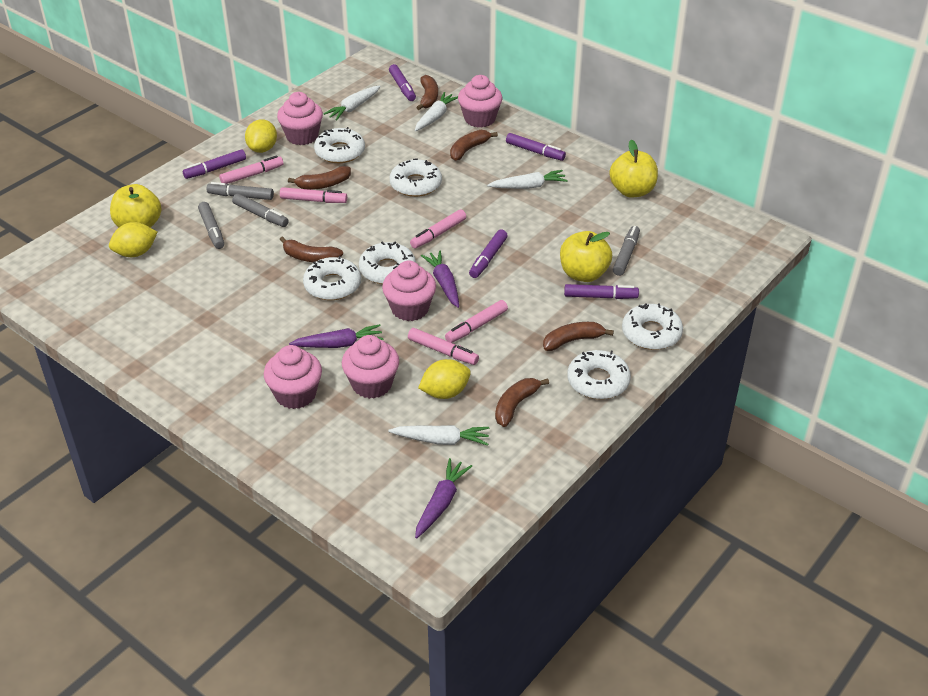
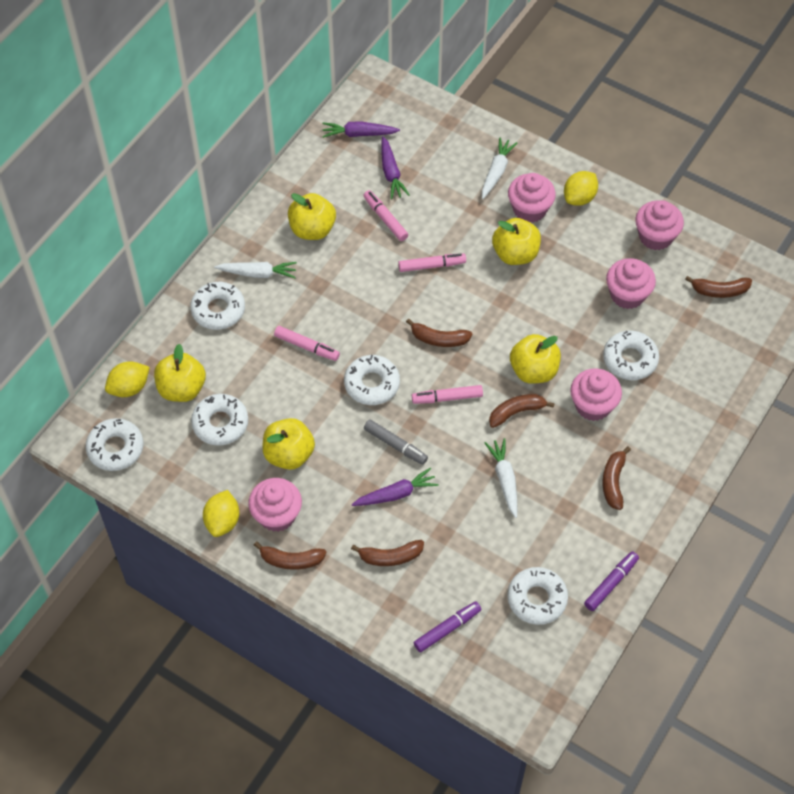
grey marker: [198,202,224,249] [206,182,274,200] [232,193,289,227] [613,226,640,276] = 4 -> [364,419,428,465] = 1
pink marker: [219,155,283,184] [280,187,347,203] [408,328,479,365] [410,209,466,248] [445,300,508,343] = 5 -> [274,326,340,361] [363,190,408,241] [398,253,466,272] [412,385,483,404] = 4
purple marker: [183,149,246,179] [389,64,416,101] [469,229,508,278] [506,133,566,161] [564,284,639,299] = 5 -> [414,602,481,652] [584,551,639,611] = 2
white carrot: [323,85,380,121] [388,425,489,446] [415,92,458,131] [487,170,568,189] = 4 -> [214,262,297,278] [482,137,517,199] [485,438,518,518] = 3
yellow apple: [110,184,162,228] [560,231,612,282] [609,140,658,198] = 3 -> [154,344,206,402] [262,418,315,470] [288,193,336,240] [492,218,541,265] [510,334,561,384] = 5

